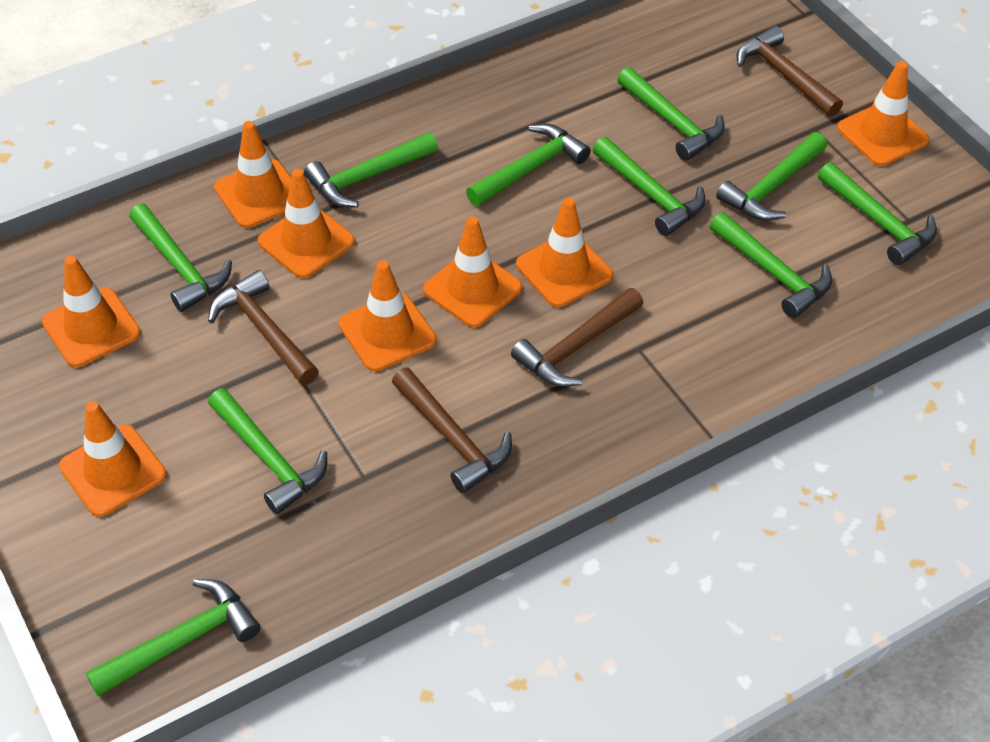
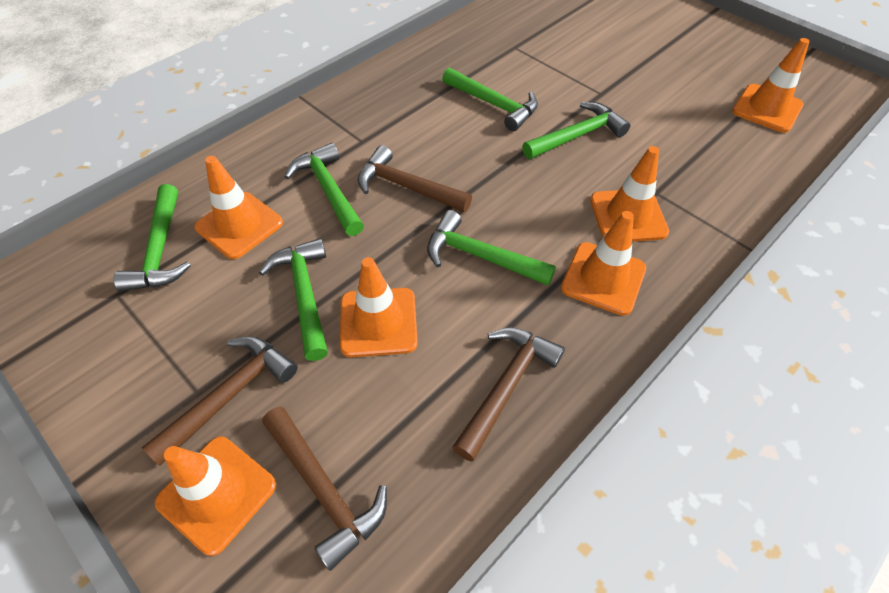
green hammer: [86,579,260,696] [129,204,232,312] [208,388,327,514] [304,132,438,207] [466,124,591,206] [593,137,706,236] [617,67,725,161] [710,212,832,318] [716,132,827,221] [818,162,937,265] = 10 -> [113,184,191,292] [259,238,328,361] [285,143,364,236] [427,210,556,286] [442,68,538,131] [522,102,630,159] = 6
orange traffic cone: [42,256,141,367] [59,401,167,517] [214,121,291,228] [258,169,355,278] [339,260,437,371] [423,216,522,327] [516,198,613,307] [837,61,929,166] = 8 -> [155,437,276,556] [194,156,283,259] [340,257,418,357] [561,211,646,316] [590,146,669,242] [732,38,810,133] = 6

